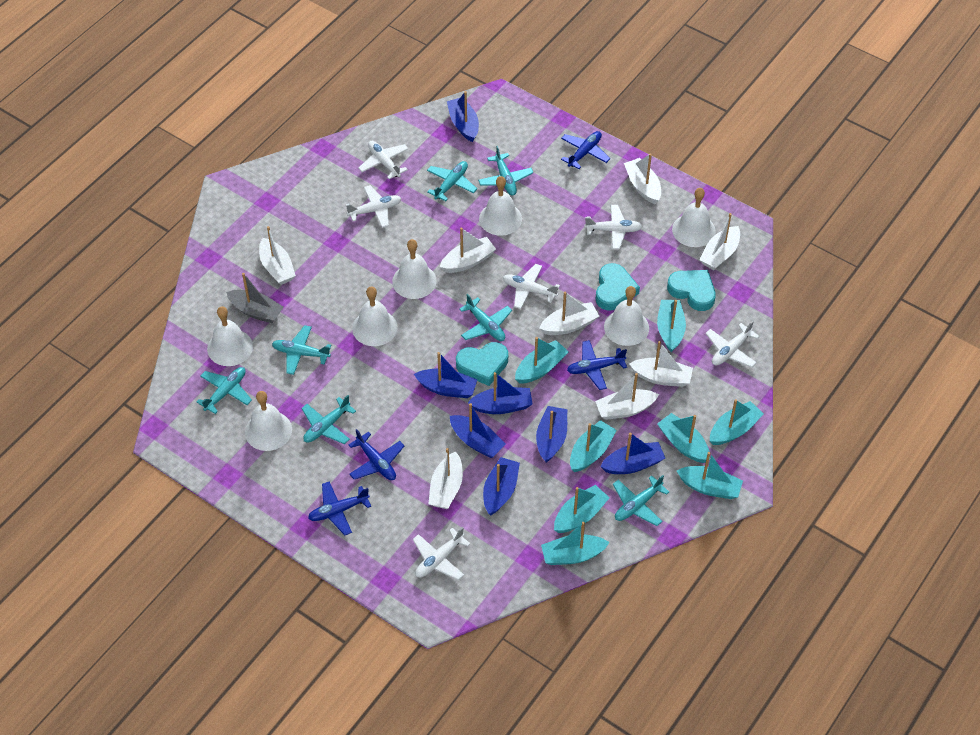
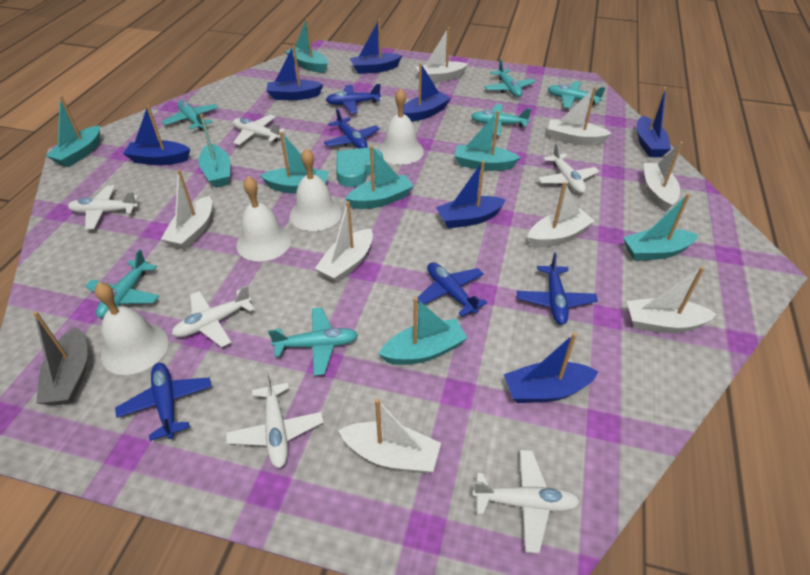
blue plane: [308,481,371,536] [349,429,404,480] [561,131,610,169] [567,340,627,390] = 4 -> [115,363,212,441] [324,109,380,149] [326,84,381,113] [417,262,487,317] [517,253,598,325] = 5
turquoise heart: [456,342,508,386] [596,263,640,310] [667,270,716,311] = 3 -> [336,148,383,187] = 1
turquoise plane: [197,367,252,414] [272,325,331,375] [301,395,356,444] [427,161,477,201] [459,294,512,341] [478,146,533,196] [613,475,669,526] = 7 -> [85,249,159,318] [162,100,219,130] [268,307,358,376] [471,104,531,135] [484,59,535,97] [548,81,606,108] = 6
white bell: [207,306,253,366] [245,391,292,451] [352,287,398,346] [392,239,437,299] [479,176,522,236] [604,286,649,346] [672,188,716,247] = 7 -> [94,282,168,375] [236,176,291,261] [290,148,341,231] [379,88,424,165] = 4

